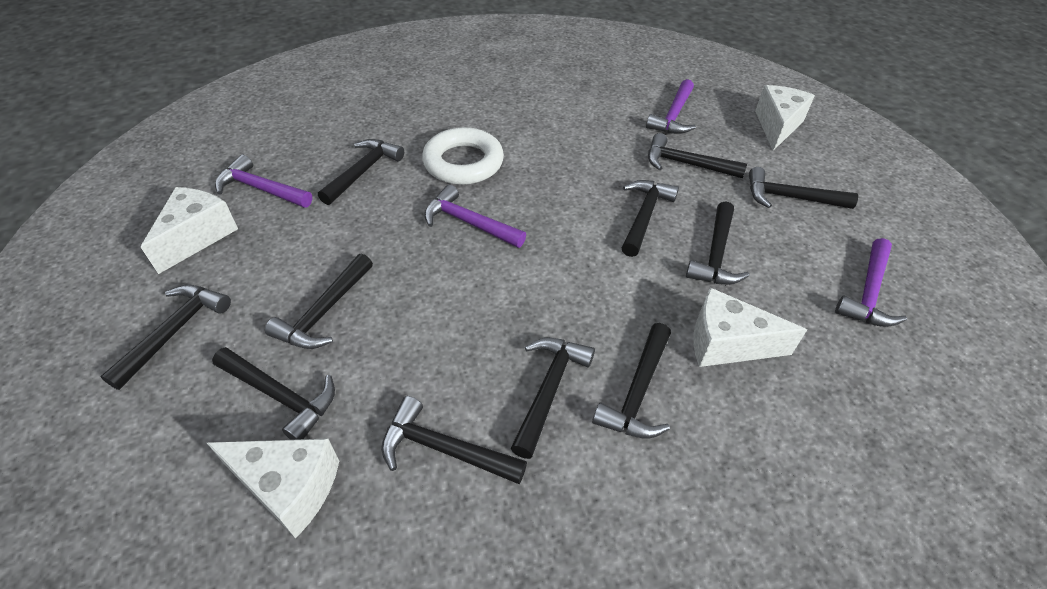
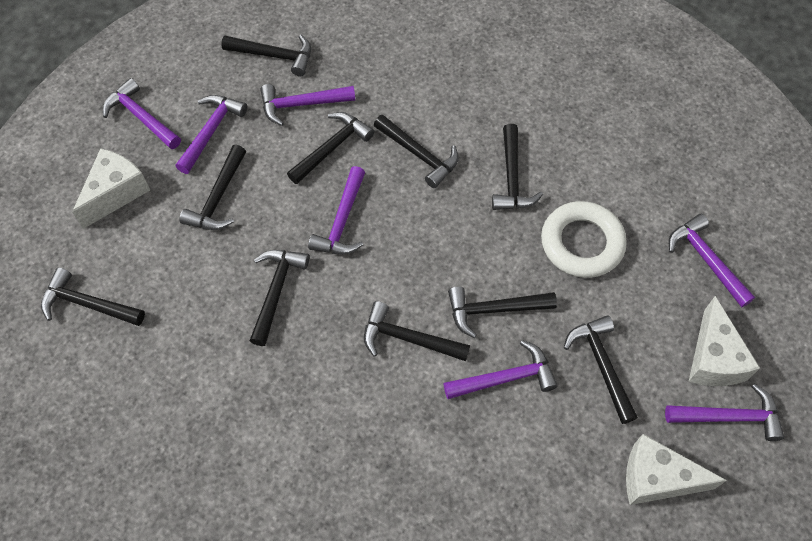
black hammer: [100,285,231,390] [212,347,335,440] [265,253,373,349] [318,139,404,205] [381,396,527,484] [511,338,595,459] [592,323,671,439] [621,180,679,257] [648,133,747,178] [686,201,750,285] [749,167,858,209] = 11 -> [41,267,145,326] [179,145,246,230] [221,35,311,76] [250,250,309,346] [287,112,374,184] [364,301,470,361] [374,115,459,188] [448,286,557,338] [492,124,543,210] [564,315,638,424] = 10
purple hammer: [215,155,312,208] [424,185,526,248] [646,79,696,134] [835,238,907,327] = 4 -> [103,78,181,149] [175,95,247,174] [260,84,355,126] [308,166,365,255] [443,340,558,399] [665,384,784,441] [669,214,755,308] = 7
white cheese: [141,187,238,274] [207,438,339,539] [693,287,807,367] [755,85,815,151] = 4 -> [72,148,150,229] [626,434,727,505] [688,296,760,386] = 3

